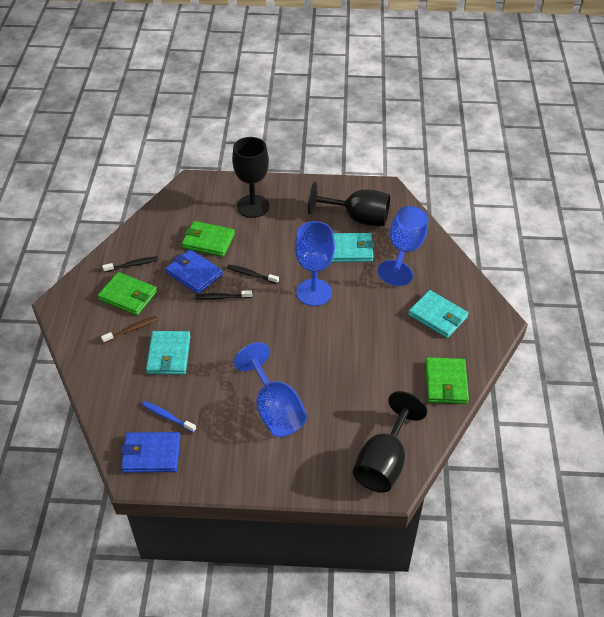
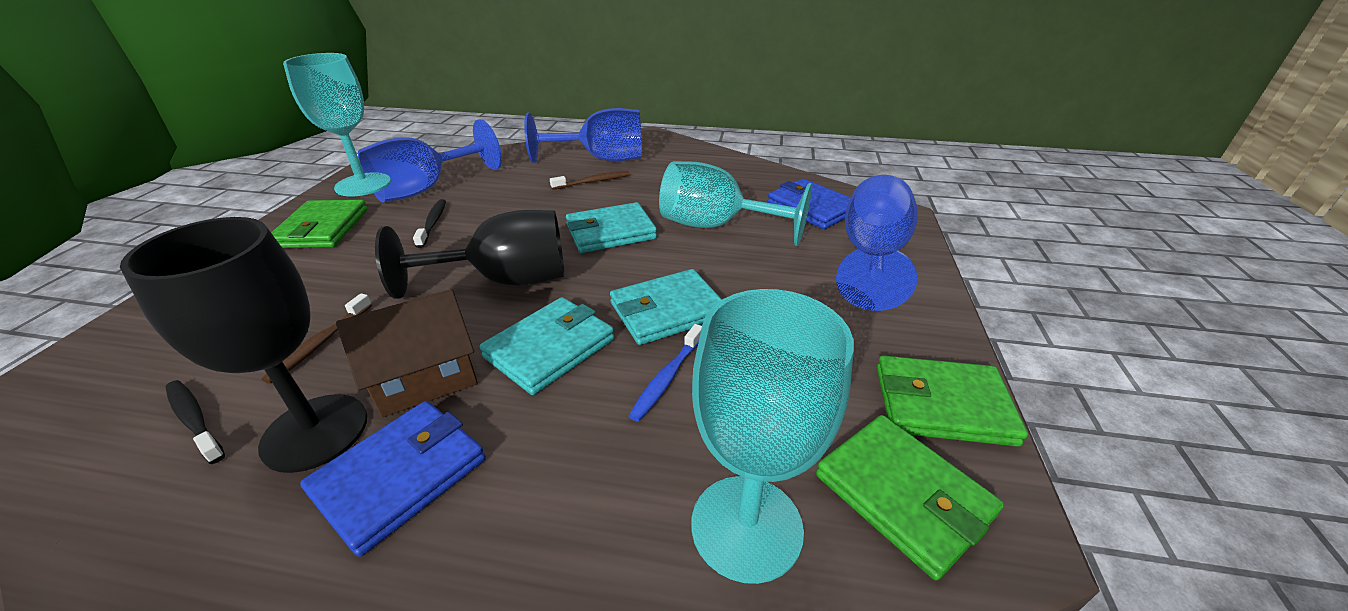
black goblet: [232,137,269,218] [308,182,390,226] [353,391,427,493] = 3 -> [120,217,367,473] [375,210,564,299] = 2
black toothbrush: [102,256,158,272] [195,290,252,300] [227,265,279,284] = 3 -> [166,380,225,464] [413,199,446,248] = 2
brown house: none = 0 -> [336,289,478,417] = 1
brown toothbrush: [101,316,158,343] = 1 -> [261,293,372,384] [550,171,630,190] = 2
turquoise goblet: none = 0 -> [283,53,373,196] [659,161,812,246] [691,289,854,584] = 3

